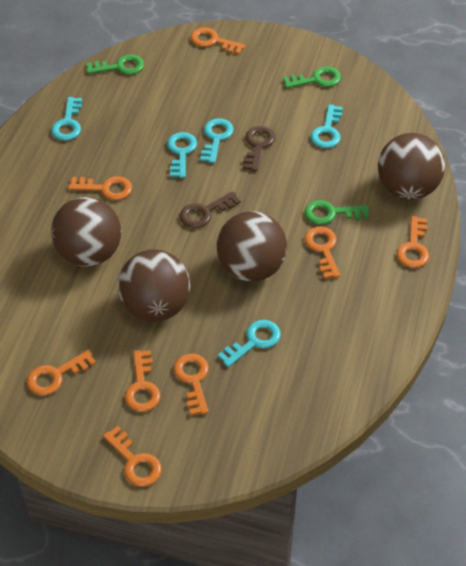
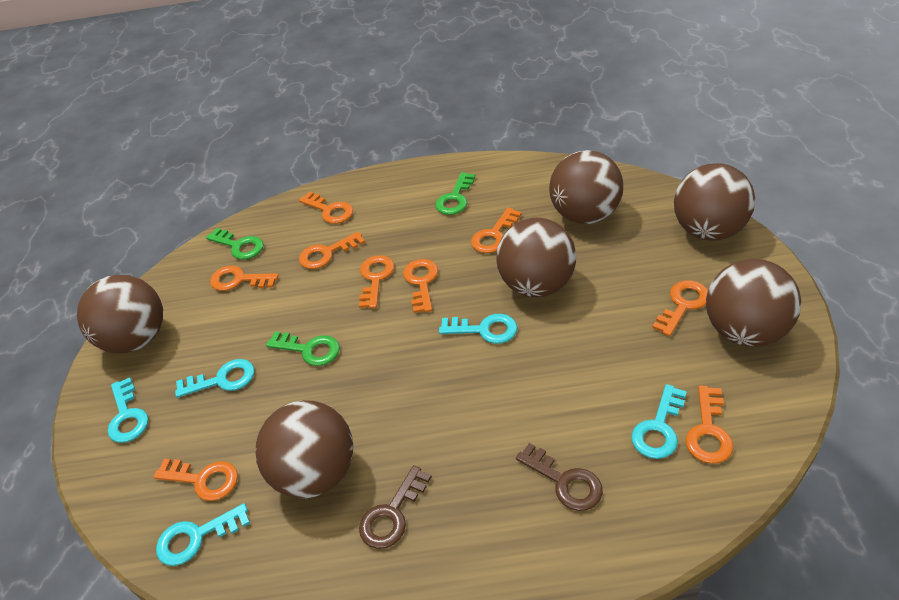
brown ball: [51,197,121,267] [118,249,190,322] [217,211,287,282] [378,133,445,200] = 4 -> [77,275,163,353] [255,400,353,498] [496,218,576,297] [549,150,623,224] [674,163,755,241] [706,259,801,347] = 6
orange key: [27,350,96,395] [69,176,132,200] [103,426,162,487] [125,350,161,412] [174,354,209,416] [191,28,245,54] [305,226,340,279] [397,216,429,268] = 8 -> [153,459,238,501] [210,266,279,291] [299,192,353,224] [299,232,365,269] [359,255,394,308] [403,259,438,313] [471,207,522,253] [652,280,708,336] [686,386,733,464] = 9

